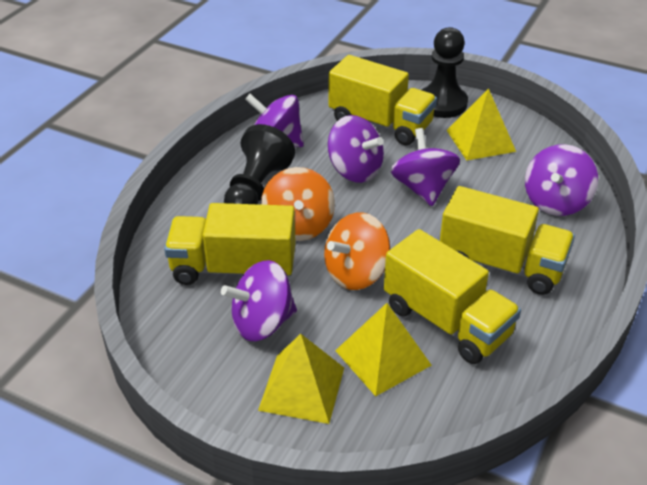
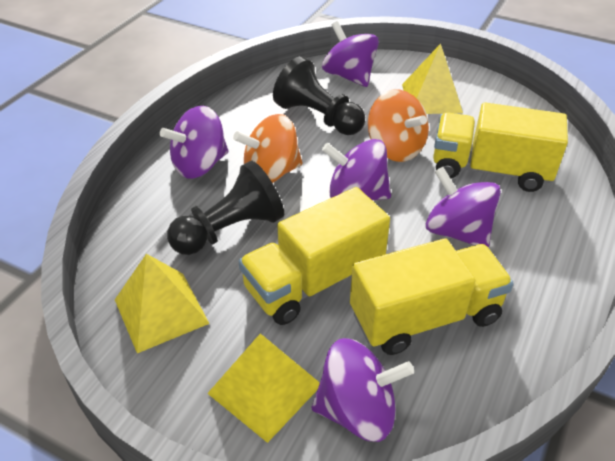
yellow truck: [164,203,296,285] [329,55,437,145] [384,229,521,364] [440,186,575,295] = 4 -> [239,187,390,325] [350,238,514,355] [433,103,568,192] = 3

